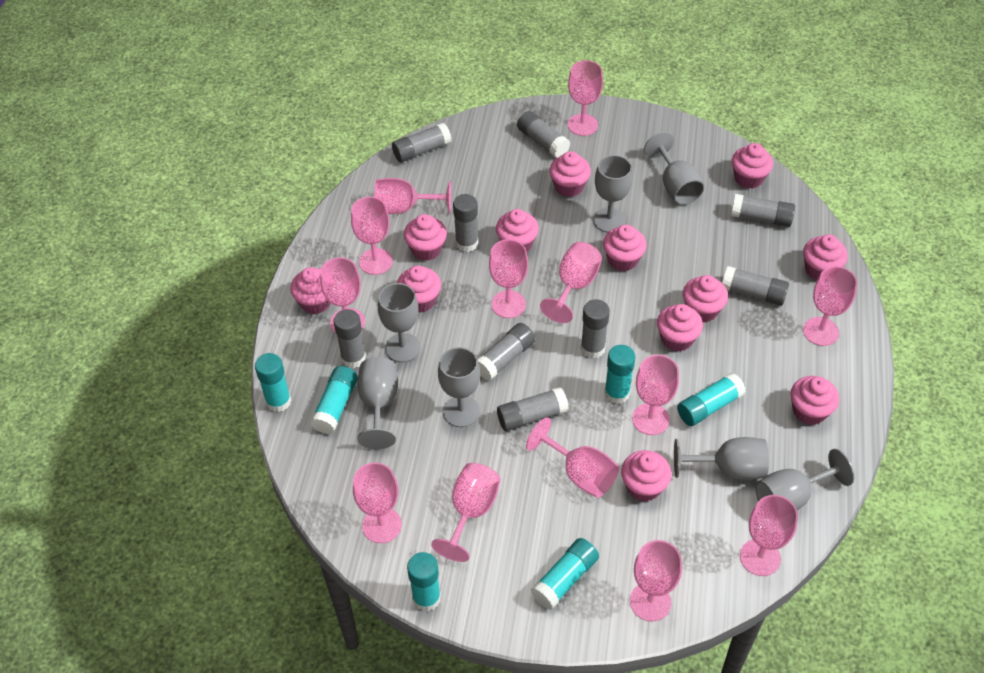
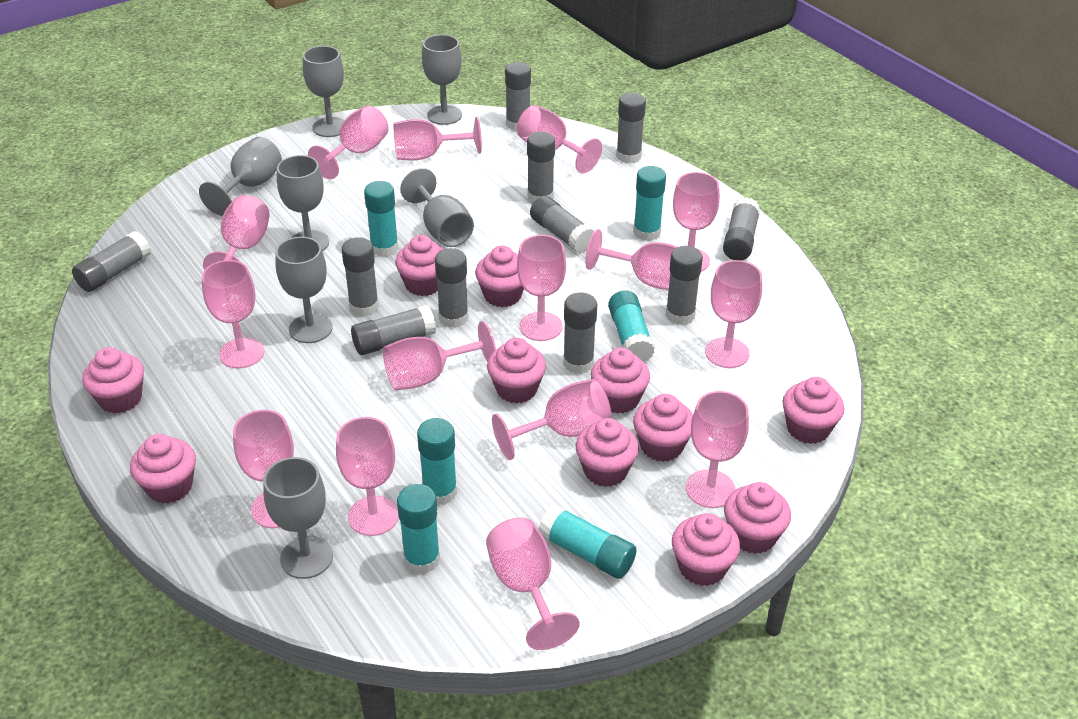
grey glue stick: [334,309,366,368] [392,123,452,162] [453,194,478,252] [477,323,535,381] [497,387,569,431] [517,111,570,158] [581,299,610,359] [722,266,789,306] [731,194,795,227] = 9 -> [72,231,151,292] [342,237,379,317] [351,305,436,355] [435,248,469,328] [505,62,531,131] [527,132,555,203] [530,196,594,253] [563,292,597,374] [616,93,646,163] [666,246,703,325] [723,197,760,260] = 11
pink cupcake: [290,267,331,314] [397,265,441,313] [404,214,447,261] [496,209,539,251] [549,151,591,197] [603,225,647,271] [621,450,672,502] [657,304,703,352] [683,275,728,322] [732,143,773,189] [790,376,839,425] [803,234,848,280] = 12 -> [82,347,144,413] [130,434,196,504] [395,235,444,296] [475,246,524,307] [487,338,546,404] [576,418,639,487] [591,347,650,414] [633,394,693,462] [672,513,740,586] [724,482,791,554] [782,377,844,444] = 11
pink goblet: [320,257,365,333] [351,197,393,275] [353,462,402,543] [374,178,451,214] [431,463,500,562] [489,239,528,318] [526,417,619,498] [540,242,602,323] [568,60,603,136] [630,540,682,621] [632,355,679,435] [740,495,798,576] [803,266,857,346] = 13 -> [202,260,264,368] [203,195,270,270] [233,410,294,528] [308,106,389,179] [336,417,399,536] [383,321,496,390] [394,117,482,160] [486,517,580,650] [492,379,611,460] [517,105,602,173] [517,235,566,341] [585,229,677,290] [673,172,720,272] [686,391,749,508] [705,260,762,368] = 15

